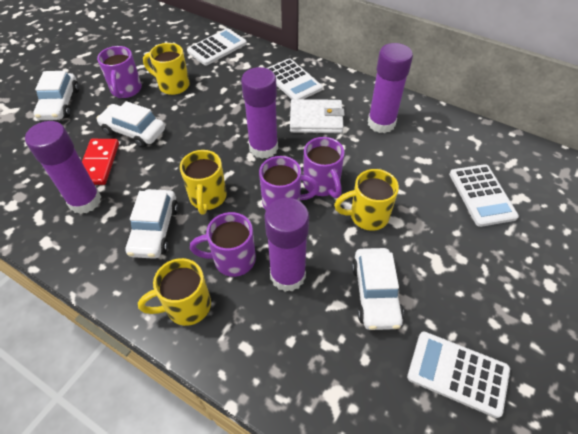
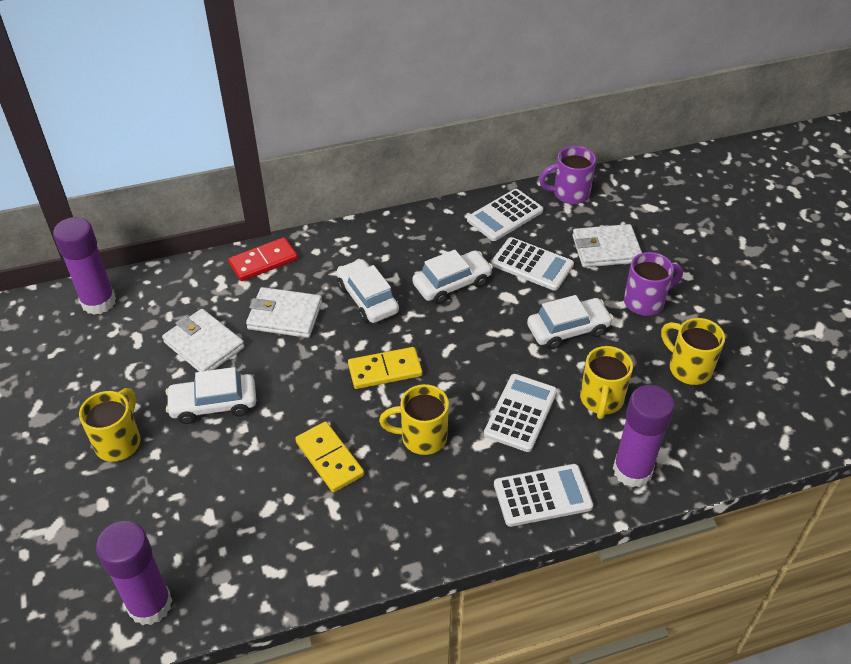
purple glue stick: [25,121,101,214] [241,67,278,159] [264,198,309,292] [368,43,413,133] = 4 -> [53,217,116,315] [96,521,172,625] [613,385,674,488] = 3
purple mug: [97,46,142,98] [190,212,256,277] [259,156,320,210] [303,137,345,198] = 4 -> [539,146,596,204] [624,252,683,316] = 2
white wallet: [290,99,345,133] = 1 -> [162,309,245,372] [246,287,322,338] [572,224,642,267] = 3
yellow domino: none = 0 -> [295,421,364,492] [348,347,422,389] = 2

